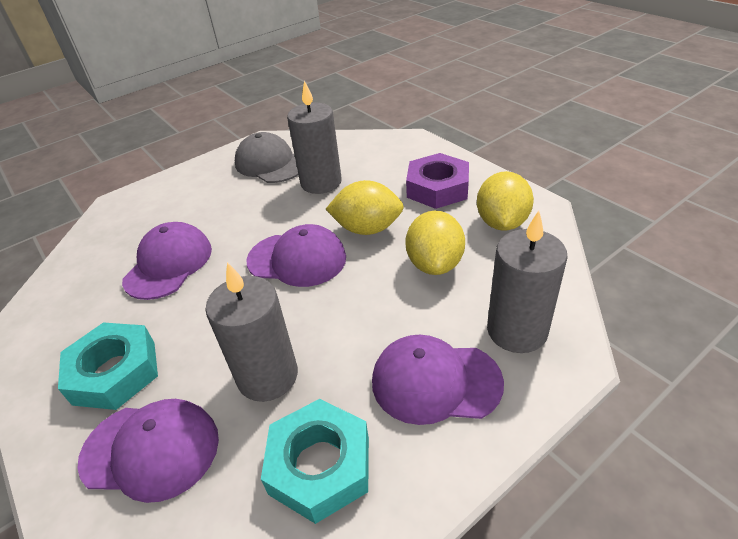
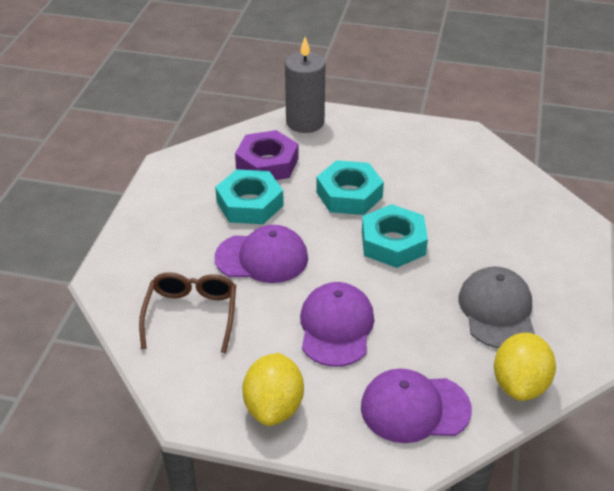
brown glasses: none = 0 -> [139,272,236,353] = 1
grey candle: [205,262,298,402] [287,81,342,194] [487,211,567,353] = 3 -> [285,37,325,133] = 1
purple cap: [77,399,219,503] [122,222,212,300] [246,224,346,287] [372,335,504,425] = 4 -> [214,225,308,283] [300,282,374,367] [361,369,472,443] = 3
turquoise nut: [58,322,158,410] [261,399,369,524] = 2 -> [215,169,284,224] [316,160,384,215] [362,204,428,268] = 3
yellow lemon: [326,180,404,235] [405,211,465,275] [477,171,534,231] = 3 -> [242,353,304,426] [494,333,556,401] = 2

